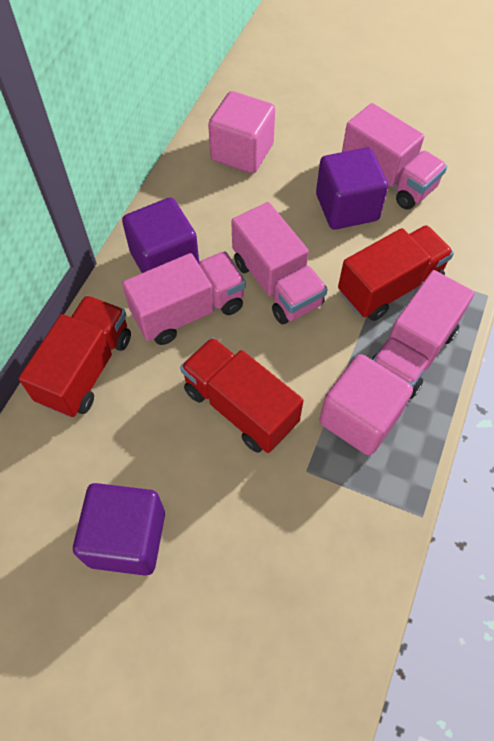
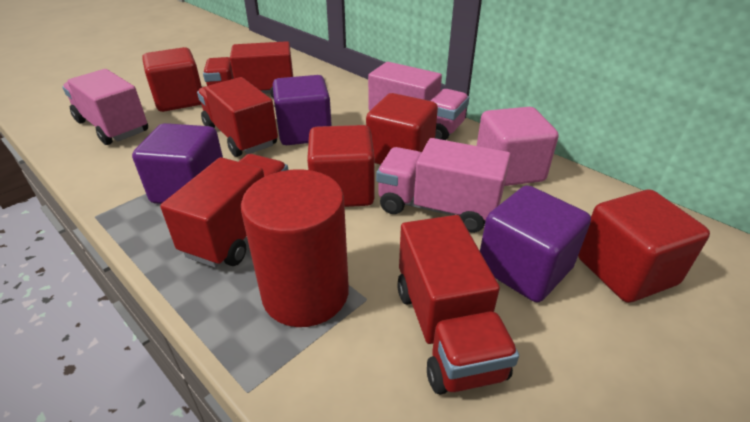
pink cube: [208,91,275,173] [319,354,413,455] = 2 -> [477,107,559,186] = 1
pink truck: [122,251,246,345] [231,202,328,324] [342,103,447,209] [371,270,475,399] = 4 -> [62,69,148,145] [368,62,469,140] [376,138,511,233] = 3
red cube: none = 0 -> [142,47,202,112] [307,125,375,207] [366,93,438,165] [578,190,710,303] = 4
red cylinder: none = 0 -> [241,169,349,327] = 1
red truck: [19,295,131,417] [180,337,303,453] [338,225,454,321] = 3 -> [160,154,288,268] [197,77,278,157] [203,41,293,98] [397,215,519,394] = 4

